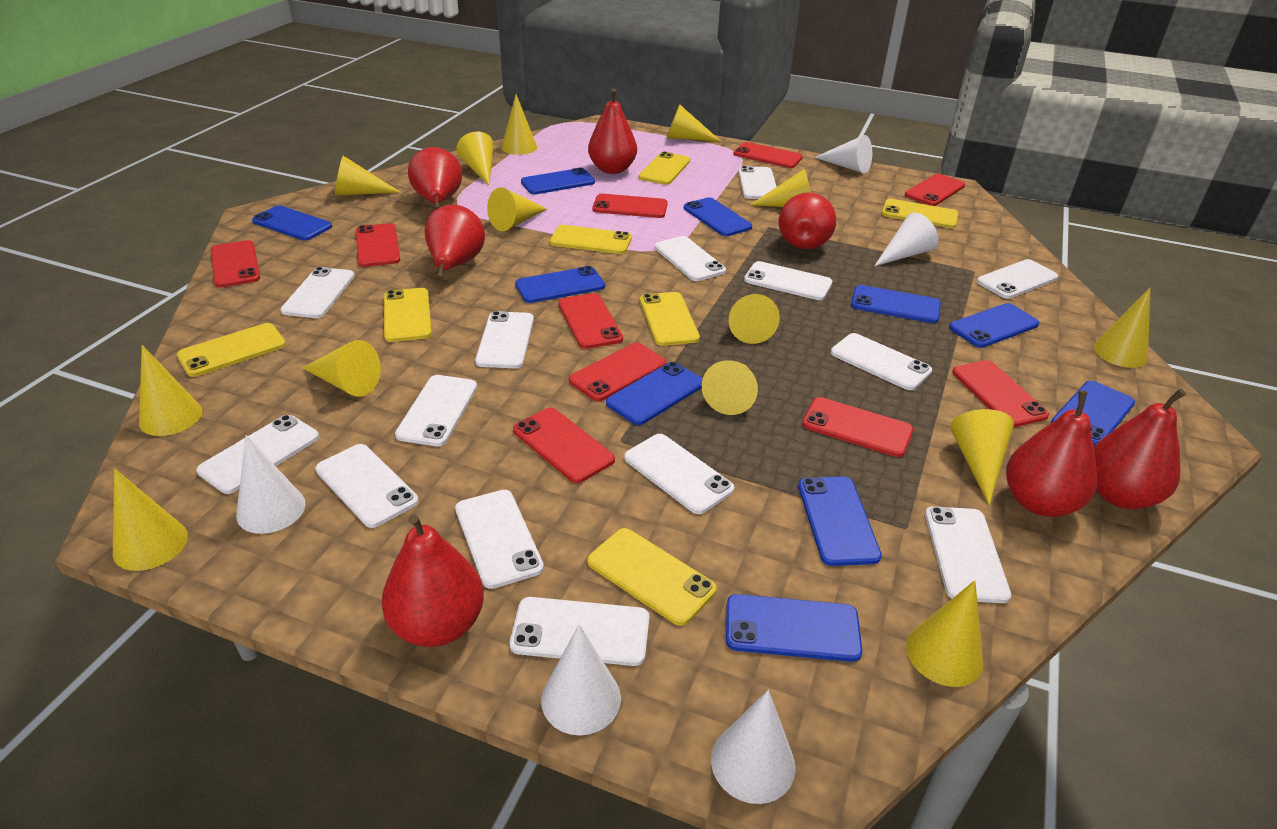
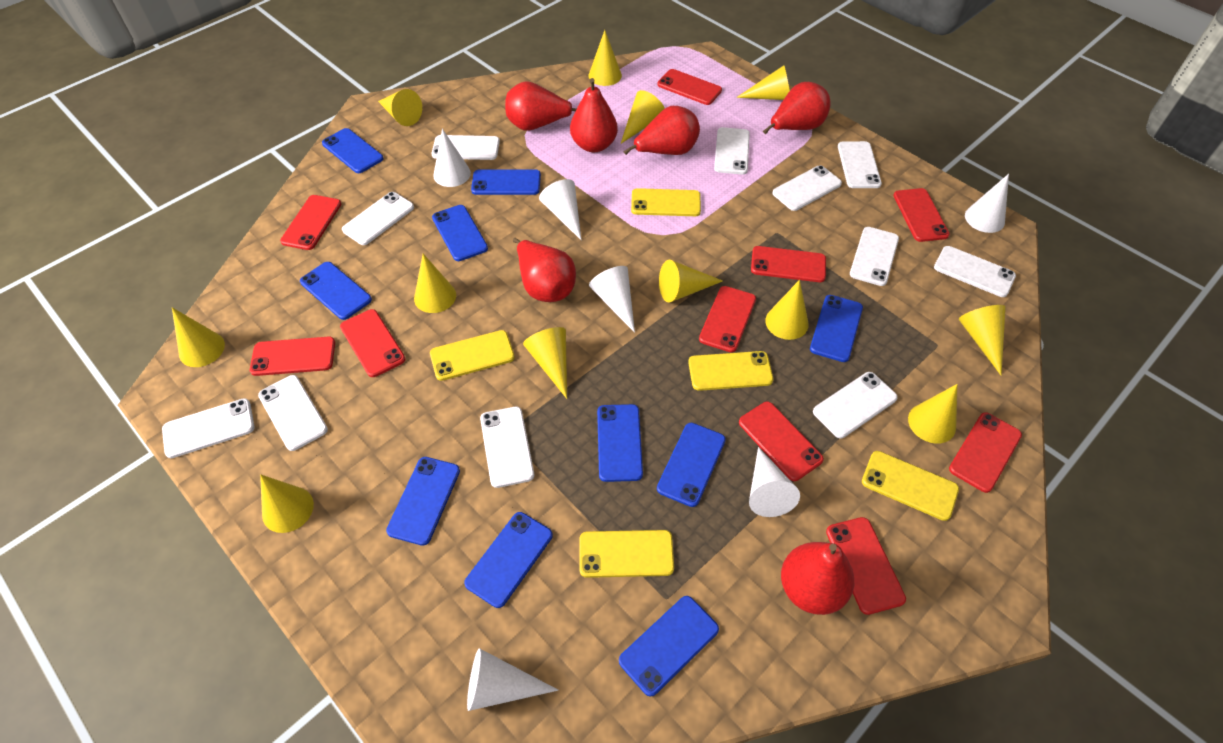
red pear: [382,514,484,647] [408,147,462,210] [425,205,485,279] [588,88,637,174] [779,192,836,249] [1006,391,1097,517] [1094,389,1186,509] = 7 -> [505,81,576,131] [513,238,576,302] [570,78,618,152] [623,106,700,155] [763,82,831,134] [781,542,854,615] = 6
white cone: [236,435,306,534] [541,624,621,736] [711,690,796,804] [814,135,872,173] [875,213,939,266] = 5 -> [433,129,471,187] [467,648,559,711] [539,179,581,240] [589,266,635,333] [749,447,800,517] [965,174,1009,233] = 6
white phone: [196,415,319,494] [281,267,355,318] [315,444,419,528] [395,375,477,446] [455,490,544,589] [475,311,534,368] [510,597,650,666] [624,434,734,514] [654,236,726,281] [738,166,777,199] [744,261,832,300] [831,333,932,390] [925,506,1011,603] [977,259,1058,299] = 14 -> [162,398,255,458] [258,375,328,451] [342,192,414,245] [432,135,500,160] [480,407,534,488] [714,127,750,175] [773,165,842,211] [813,372,898,438] [838,141,882,188] [850,227,899,286] [934,246,1016,297] = 11
yellow cone: [113,469,188,571] [139,345,202,436] [302,340,381,397] [335,156,400,196] [456,131,493,185] [487,187,547,231] [501,94,537,155] [667,104,721,141] [702,360,758,415] [729,294,780,344] [750,169,811,207] [906,580,984,687] [950,409,1014,505] [1093,287,1151,368] = 14 -> [172,307,225,367] [260,474,314,533] [378,89,422,126] [414,254,456,313] [523,327,567,399] [589,30,622,86] [621,90,665,143] [659,260,723,303] [736,65,790,100] [765,280,809,340] [908,384,957,444] [959,305,1006,376] = 12
yellow phone: [177,323,286,377] [384,288,432,342] [550,225,632,254] [587,528,717,626] [639,152,690,185] [640,292,700,346] [882,199,958,228] = 7 -> [430,330,515,381] [579,530,674,578] [631,188,701,216] [688,351,773,391] [862,451,959,521] = 5

